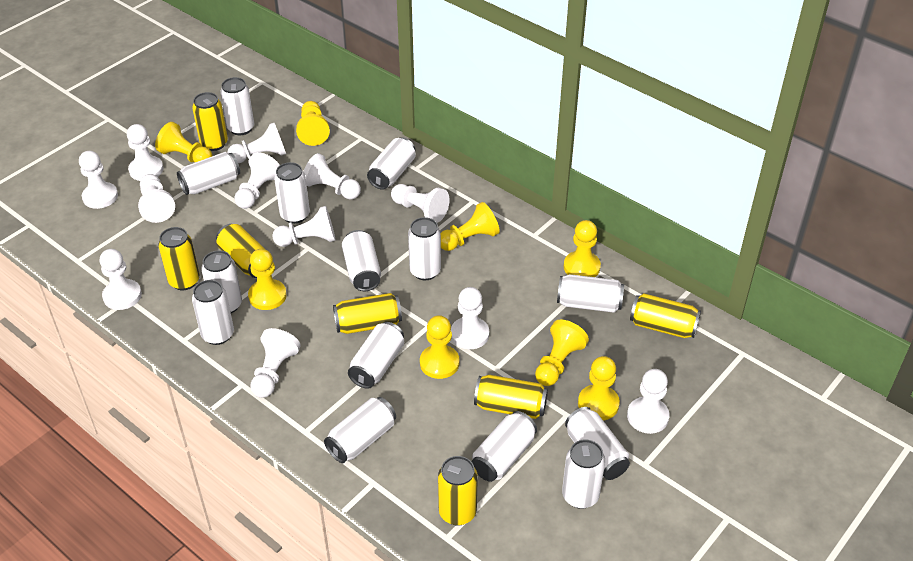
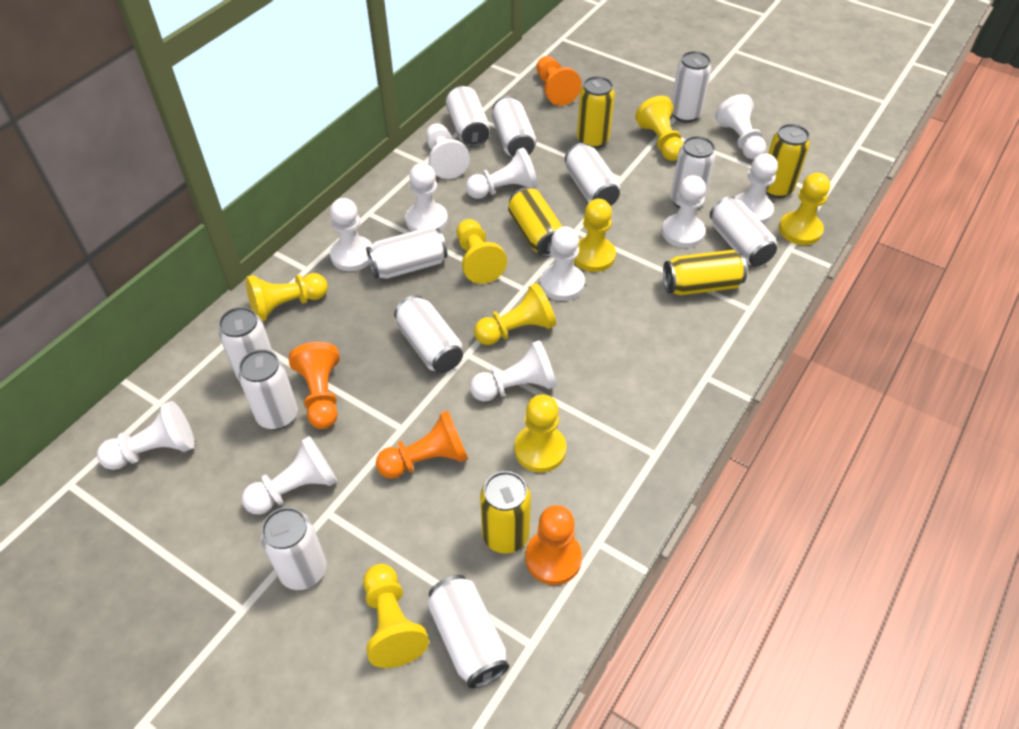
orange pawn: none = 0 -> [289,342,340,429] [376,410,468,479] [525,505,582,585] [536,56,581,106] = 4
white can: [177,152,240,195] [192,280,234,345] [201,250,242,313] [220,77,254,135] [274,162,310,224] [324,397,396,463] [342,230,381,291] [348,322,404,389] [367,137,416,189] [408,217,441,280] [472,411,537,482] [557,274,624,313] [562,439,605,509] [565,407,630,480] = 14 -> [218,307,273,380] [238,349,298,430] [261,507,327,590] [366,227,447,279] [394,295,463,373] [427,575,509,689] [446,86,490,147] [492,96,536,157] [565,143,620,206] [670,136,716,209] [671,51,711,123] [710,196,777,266] = 12
white pawn: [79,151,118,209] [100,249,142,310] [127,124,163,181] [138,174,175,223] [227,123,286,163] [234,152,280,209] [250,328,301,398] [272,206,335,247] [303,153,361,200] [391,184,449,223] [451,287,489,349] [627,369,669,434] = 12 -> [97,401,195,470] [242,436,338,515] [330,198,372,271] [405,163,448,231] [426,123,470,179] [466,148,537,199] [470,340,557,402] [540,226,585,301] [662,175,706,248] [715,94,766,160] [735,153,778,224] = 11
yellow can: [158,227,200,290] [192,92,228,151] [216,224,266,278] [333,293,402,334] [438,456,478,526] [474,375,548,419] [630,293,701,338] = 7 -> [480,471,531,553] [508,187,563,257] [577,76,615,149] [663,250,747,295] [766,124,810,198] = 5

